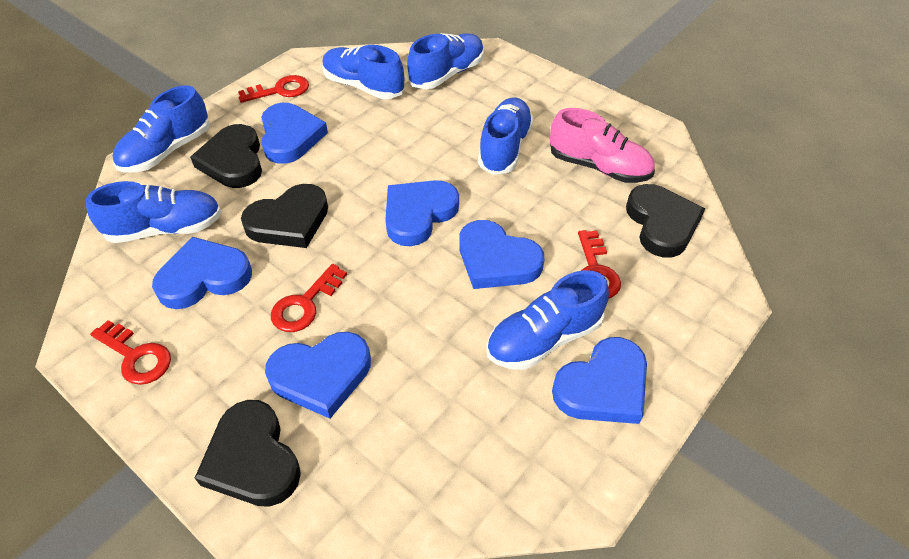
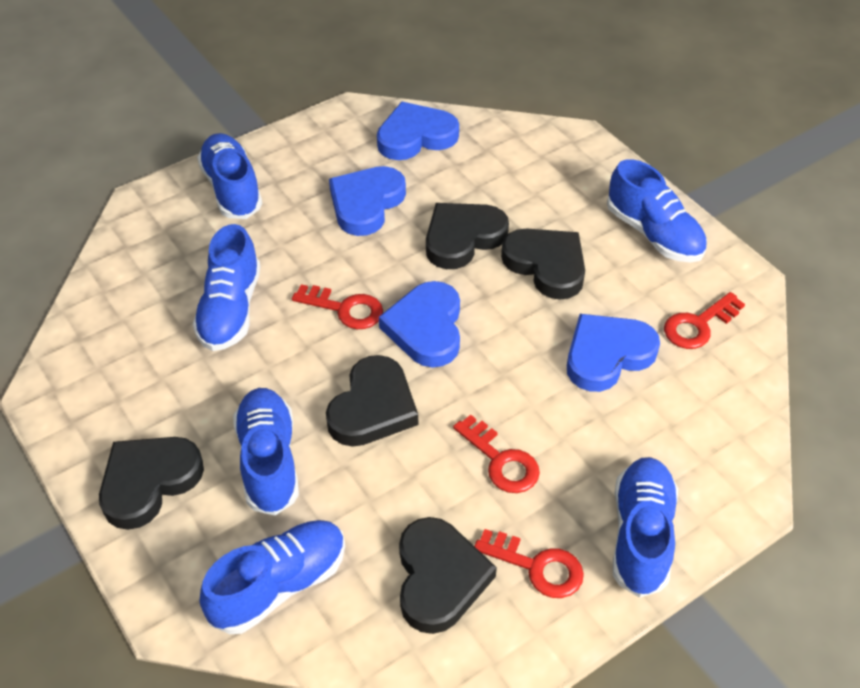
black heart: [190,124,262,188] [195,400,301,507] [241,184,328,248] [626,184,705,258] = 4 -> [99,437,204,530] [326,355,418,447] [399,517,497,634] [426,203,509,269] [501,229,585,300] = 5
blue heart: [152,237,252,309] [261,103,328,164] [265,332,371,419] [385,180,459,246] [459,220,544,289] [552,337,647,424] = 6 -> [329,166,406,236] [377,102,459,160] [379,281,460,368] [567,314,660,392] = 4
pink shoe: [550,108,655,183] = 1 -> none = 0

